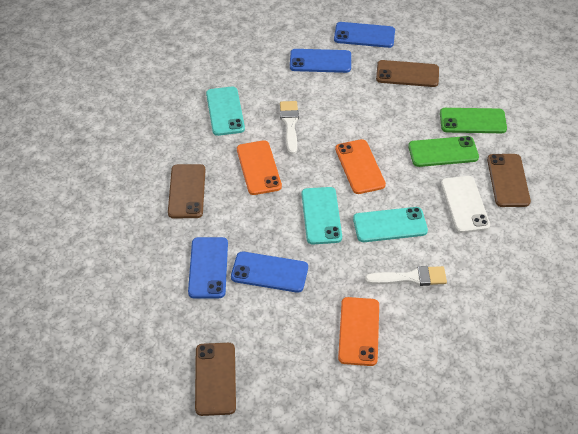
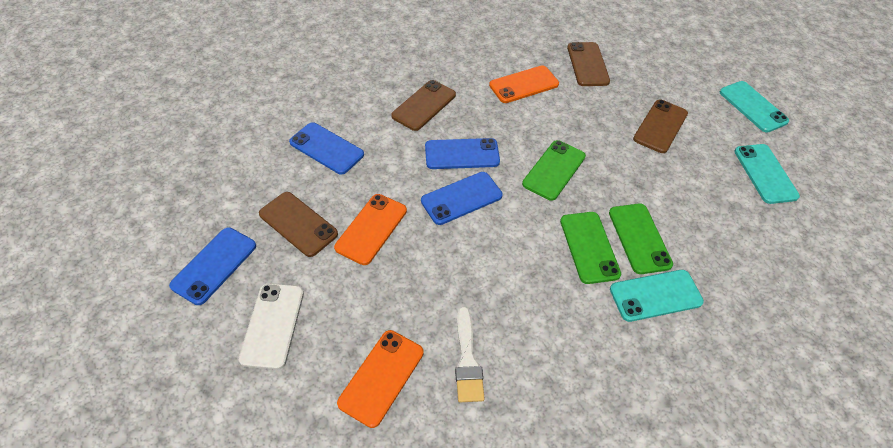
green phone: [408,136,479,167] [440,108,507,133] = 2 -> [522,140,586,201] [560,212,621,284] [609,203,673,274] = 3
white brush: [280,101,299,154] [365,266,447,286] = 2 -> [455,307,485,402] = 1

